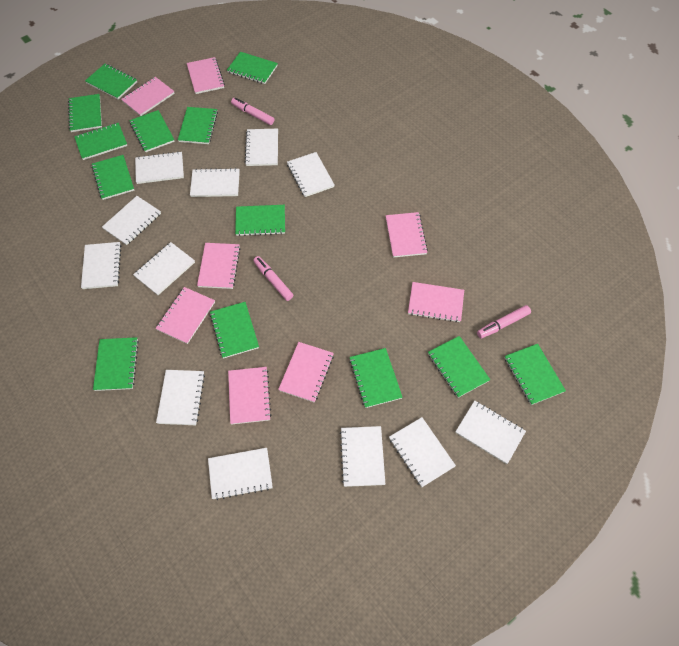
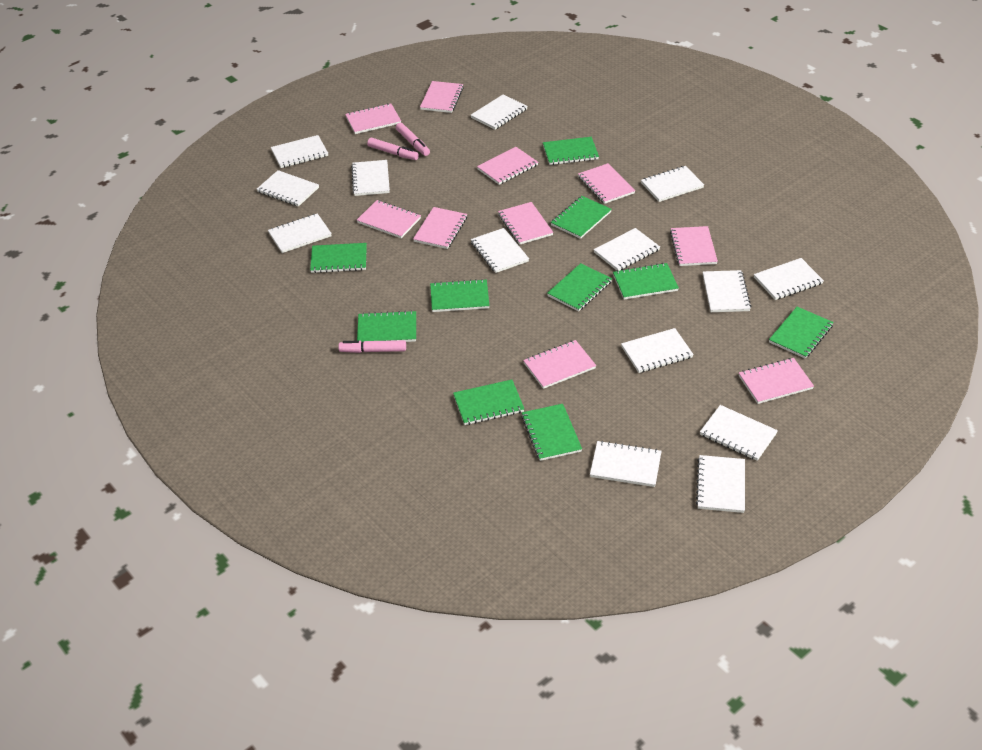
green notebook: [68,94,102,132] [74,123,127,160] [85,64,137,99] [91,155,134,200] [93,337,139,391] [129,110,175,152] [178,107,218,144] [210,302,259,359] [227,52,278,84] [235,205,285,236] [349,348,403,408] [428,336,490,398] [504,344,566,405] = 13 -> [310,243,367,273] [357,310,416,342] [430,279,489,312] [453,380,524,425] [521,404,582,461] [543,137,599,165] [547,263,612,311] [551,196,612,239] [613,263,679,300] [769,307,834,359] = 10
pink notebook: [121,77,175,116] [155,287,215,344] [187,57,225,94] [197,243,241,289] [228,367,272,425] [278,342,334,403] [386,212,428,258] [408,282,464,323] = 8 -> [345,103,401,134] [357,200,421,238] [413,207,467,249] [420,81,464,113] [477,147,538,185] [498,202,553,245] [523,340,596,389] [578,163,635,204] [670,226,718,266] [739,358,814,404] = 10
white notebook: [81,242,121,289] [102,196,161,245] [133,242,195,295] [135,152,184,184] [156,370,205,425] [190,168,240,197] [208,448,273,500] [245,129,278,166] [287,152,334,197] [340,426,385,487] [389,417,456,487] [455,400,526,464] = 12 -> [257,170,319,207] [268,213,332,253] [271,135,328,168] [351,160,390,196] [471,94,528,130] [471,228,529,273] [590,441,662,487] [594,228,660,271] [621,328,694,373] [641,166,704,202] [696,455,745,513] [700,405,778,461] [703,270,751,312] [754,258,824,300] = 14

